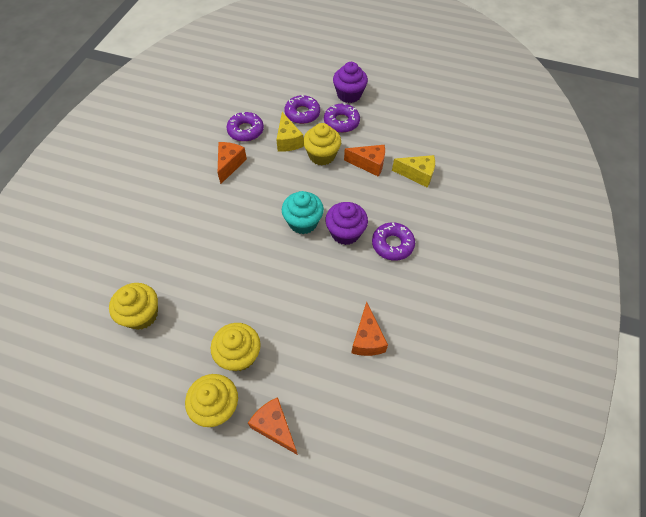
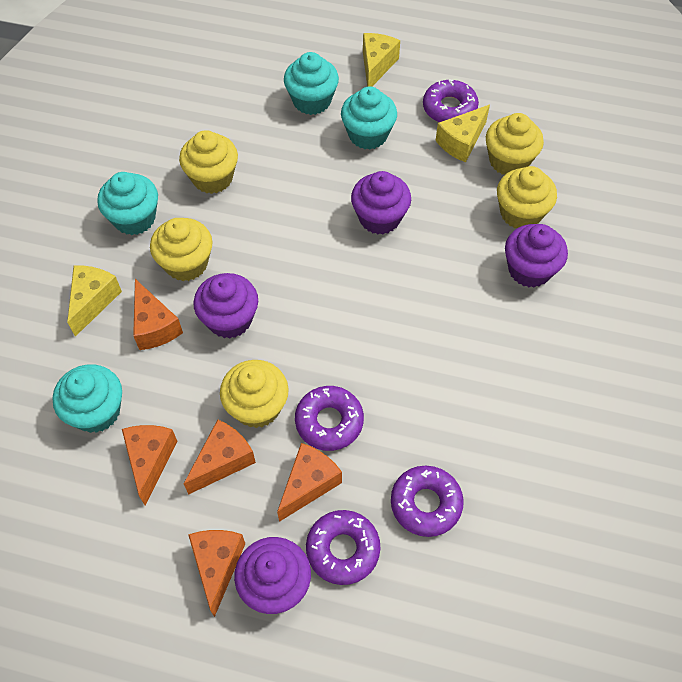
orange cheese: [218,142,247,184] [248,397,298,455] [344,145,385,177] [352,302,388,356] = 4 -> [122,425,178,505] [133,279,183,350] [184,419,256,495] [188,530,245,617] [277,443,342,522] = 5
purple cupcake: [325,202,368,245] [333,62,368,103] = 2 -> [193,273,258,339] [234,537,311,614] [351,171,411,234] [505,224,568,288] = 4
turquoise cupcake: [282,191,324,234] = 1 -> [53,364,122,433] [97,172,158,235] [284,52,339,115] [341,86,397,150] = 4
yellow cheese: [276,112,304,152] [392,155,435,188] = 2 -> [67,265,122,337] [363,33,400,87] [435,105,490,162] = 3
yellow cupcake: [109,283,158,330] [185,374,238,427] [211,323,261,371] [303,123,341,165] = 4 -> [150,218,212,281] [179,130,238,194] [220,360,289,428] [486,113,544,175] [497,166,557,228] = 5

